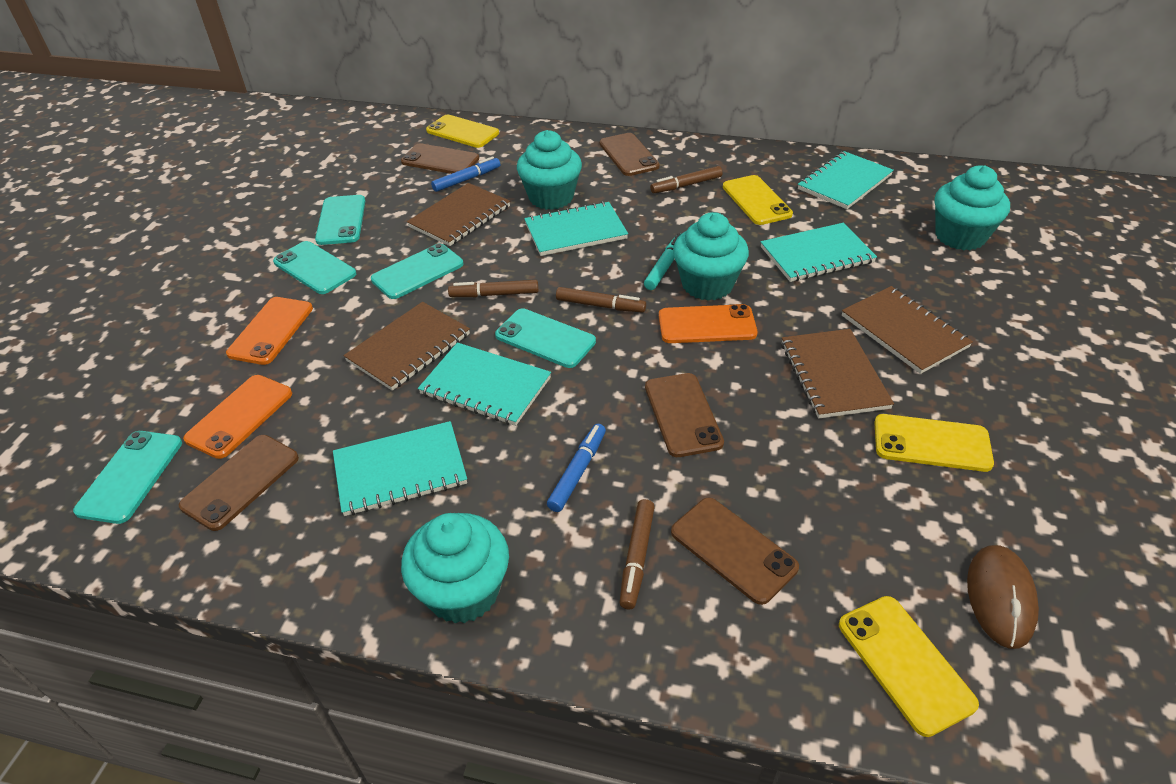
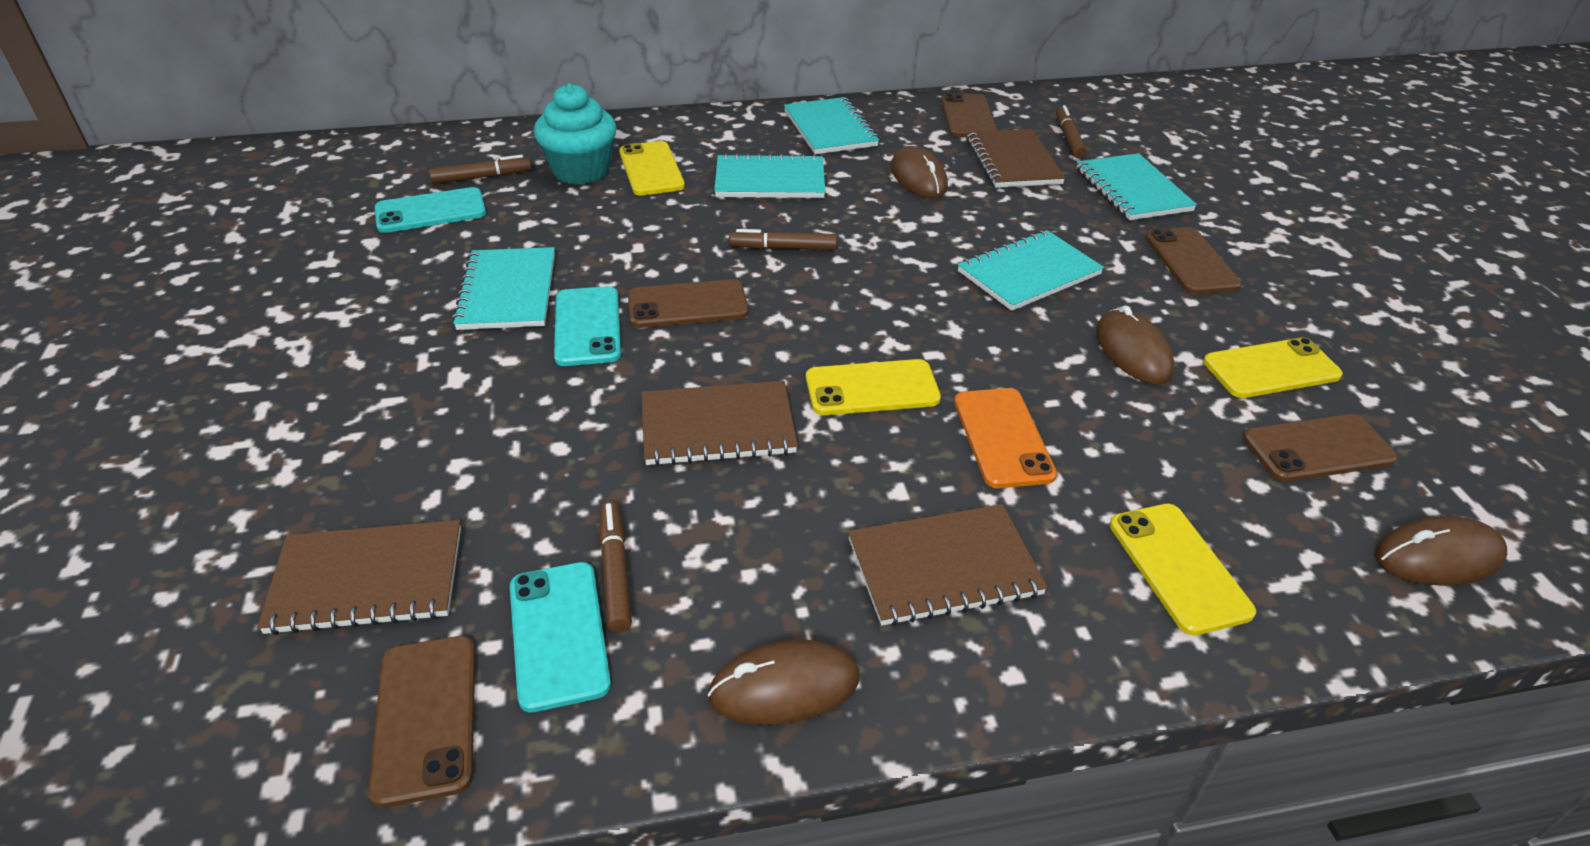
blue marker: [431,156,500,192] [547,424,606,512] = 2 -> none = 0
brown mouse: [967,545,1039,649] = 1 -> [708,640,860,725] [891,146,948,198] [1096,305,1175,384] [1376,516,1507,586] = 4
orange phone: [183,375,292,459] [226,297,313,365] [659,304,758,343] = 3 -> [954,388,1057,488] = 1
turquoise cupcake: [401,513,509,623] [517,130,582,210] [673,212,749,301] [935,165,1010,250] = 4 -> [534,83,616,184] = 1
turquoise marker: [644,233,681,290] = 1 -> none = 0
turquoise phone: [73,431,182,524] [273,241,356,294] [315,195,365,245] [371,243,463,299] [495,308,596,368] = 5 -> [375,187,486,233] [510,562,611,713] [554,286,621,366] = 3

